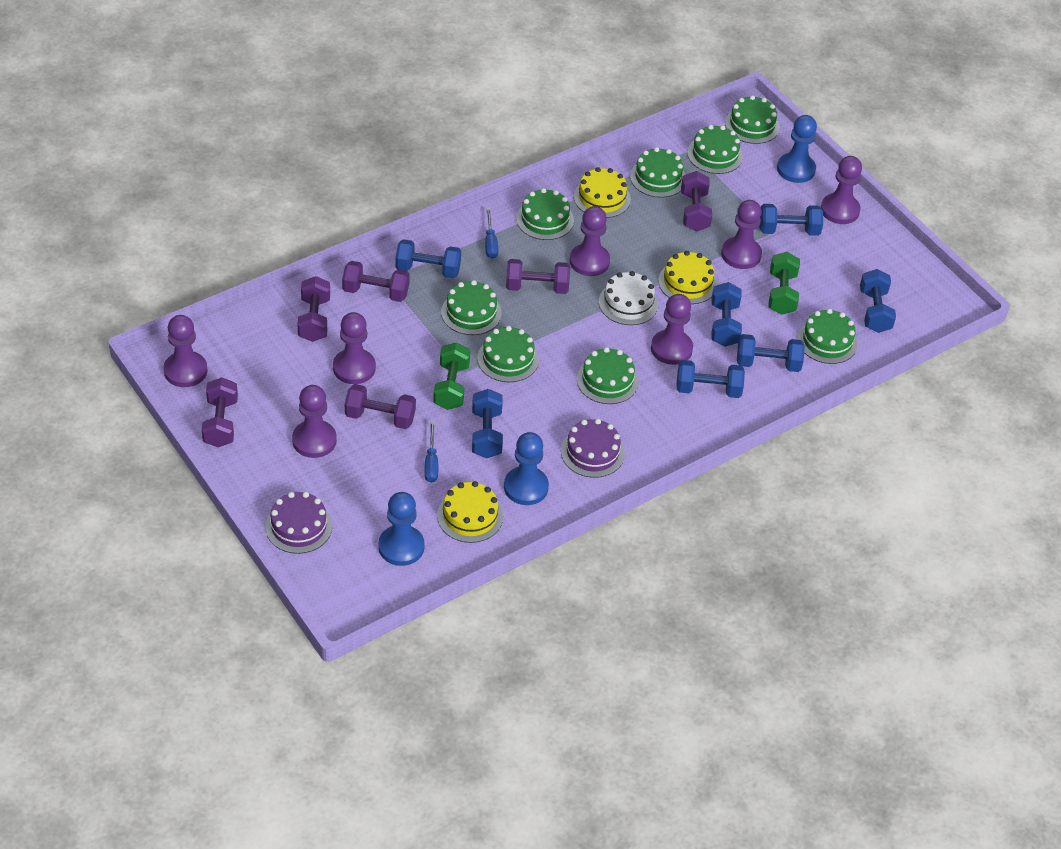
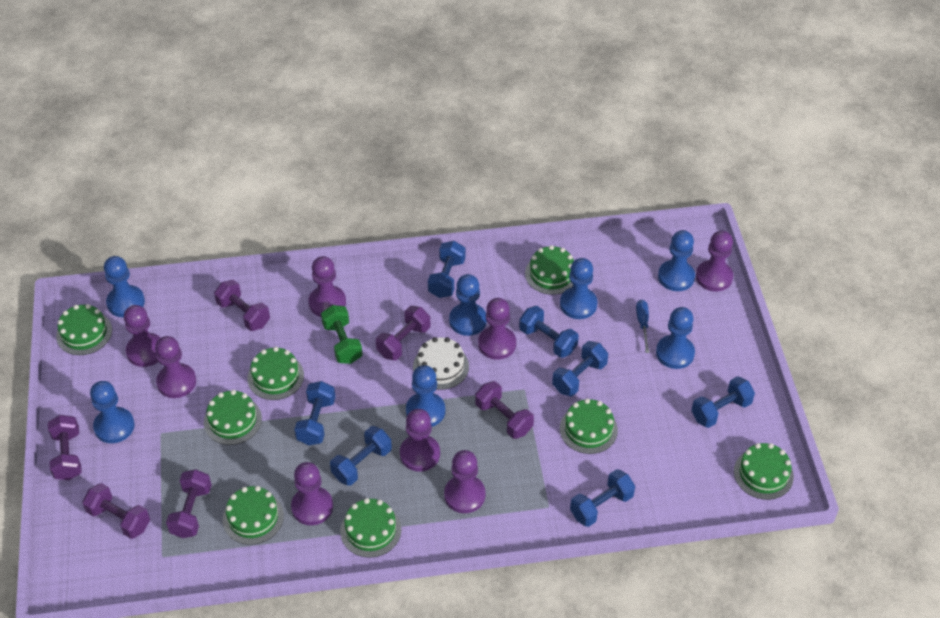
blue pawn: [378,492,425,566] [504,432,549,505] [777,115,817,183] = 3 -> [90,381,135,443] [104,256,145,317] [406,365,445,427] [449,274,487,336] [560,258,597,319] [656,307,695,369] [658,230,695,291] = 7
blue screwdriver: [424,421,438,483] [485,208,498,259] = 2 -> [636,300,650,353] = 1
green dumbbell: [433,342,470,410] [769,252,800,315] = 2 -> [321,305,363,364] = 1
purple cake: [265,492,332,554] [561,419,625,478] = 2 -> none = 0
purple pawn: [163,315,208,387] [292,385,337,458] [333,312,376,384] [570,206,610,276] [651,294,693,365] [721,200,762,269] [821,156,862,224] = 7 -> [124,305,161,367] [155,336,196,398] [291,462,333,525] [308,256,346,317] [400,409,440,472] [444,450,485,513] [478,298,516,360] [696,231,733,291] = 8
yellow cake: [437,481,503,543] [574,167,631,218] [658,251,717,304] = 3 -> none = 0

